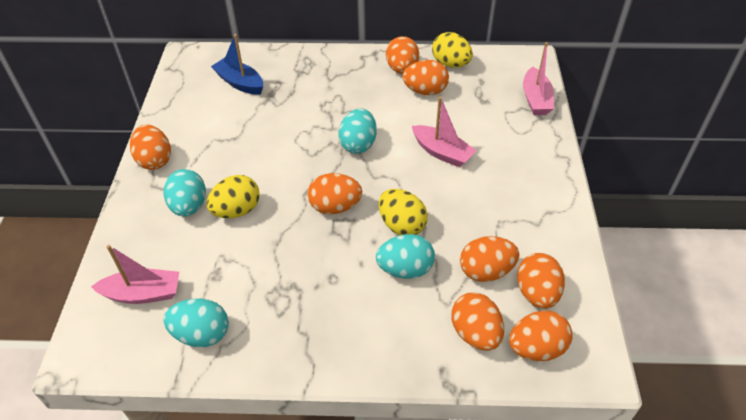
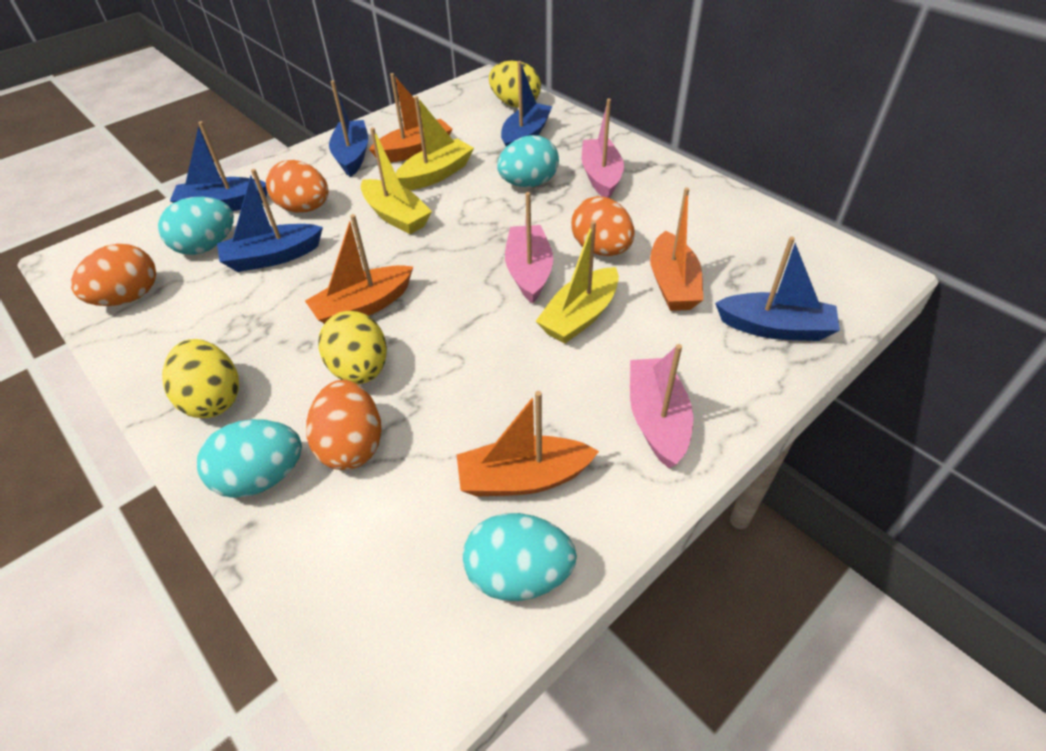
blue boat: [211,34,263,95] = 1 -> [170,121,267,211] [217,169,323,272] [329,80,368,177] [501,61,552,147] [715,237,840,341] = 5
orange boat: none = 0 -> [305,214,413,324] [369,73,453,163] [457,391,599,497] [650,188,703,311] = 4
orange egg: [130,125,171,170] [308,173,362,214] [386,36,419,74] [402,60,449,95] [451,293,504,351] [460,236,519,282] [509,311,573,361] [517,253,565,309] = 8 -> [71,244,156,306] [266,160,328,213] [306,380,382,470] [571,196,635,256] = 4
yellow boat: none = 0 -> [361,127,432,234] [395,96,474,190] [535,221,619,344] = 3

